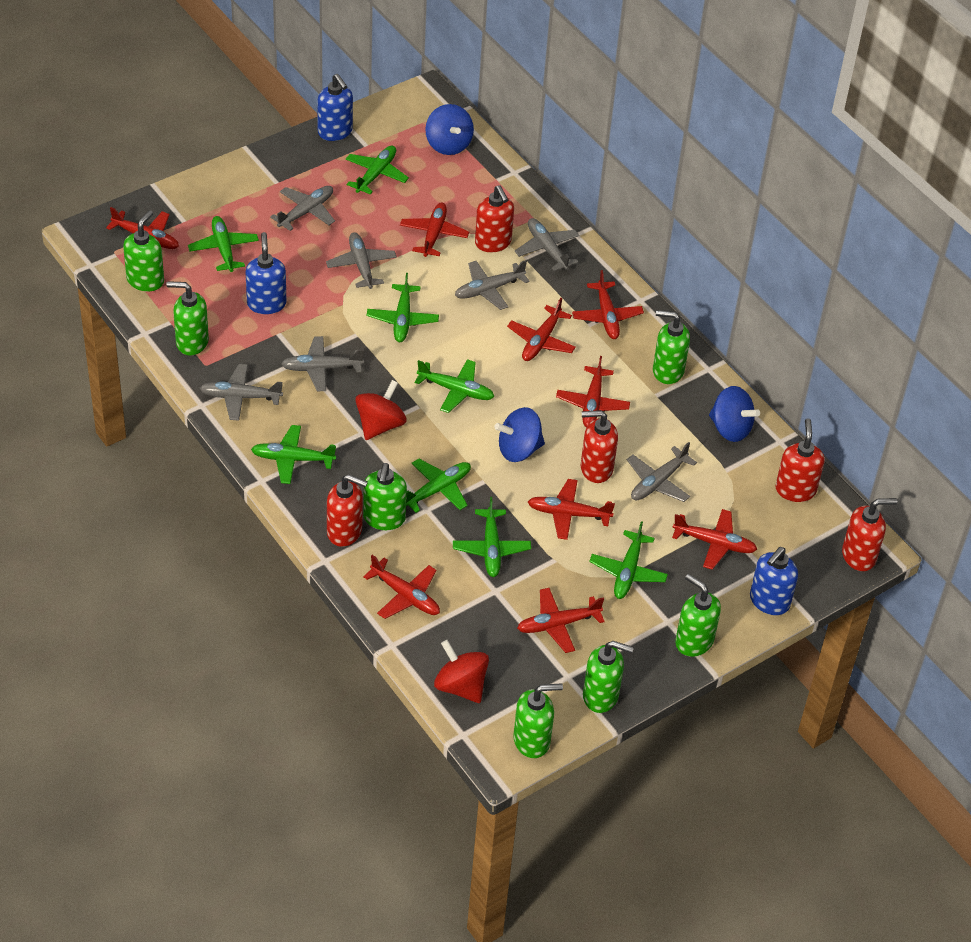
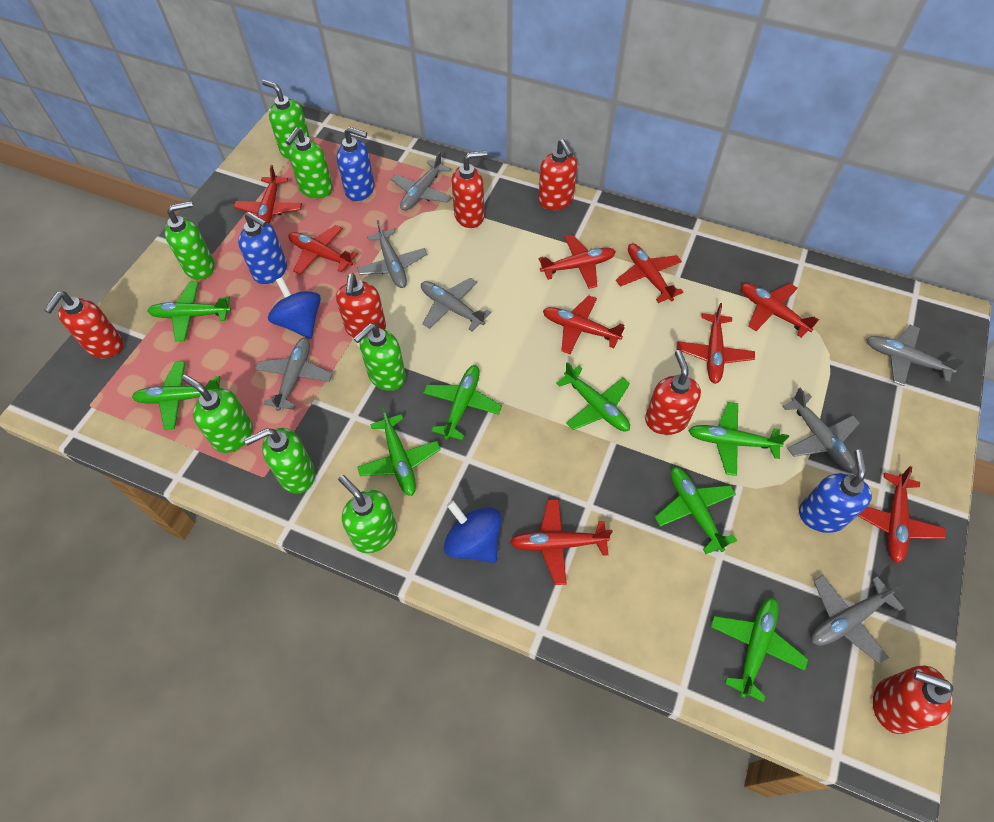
blue spinning top: [425,104,474,155] [494,407,545,462] [709,386,760,442] = 3 -> [268,277,321,339] [444,501,501,563] = 2
red soap dispenser: [327,474,368,547] [475,185,514,252] [581,410,618,483] [775,418,825,502] [842,498,897,571] = 5 -> [44,292,123,358] [336,273,386,338] [452,151,487,228] [539,139,577,210] [645,350,701,435] [873,666,954,734] = 6
red spinning top: [355,380,407,440] [434,640,489,703] = 2 -> none = 0

